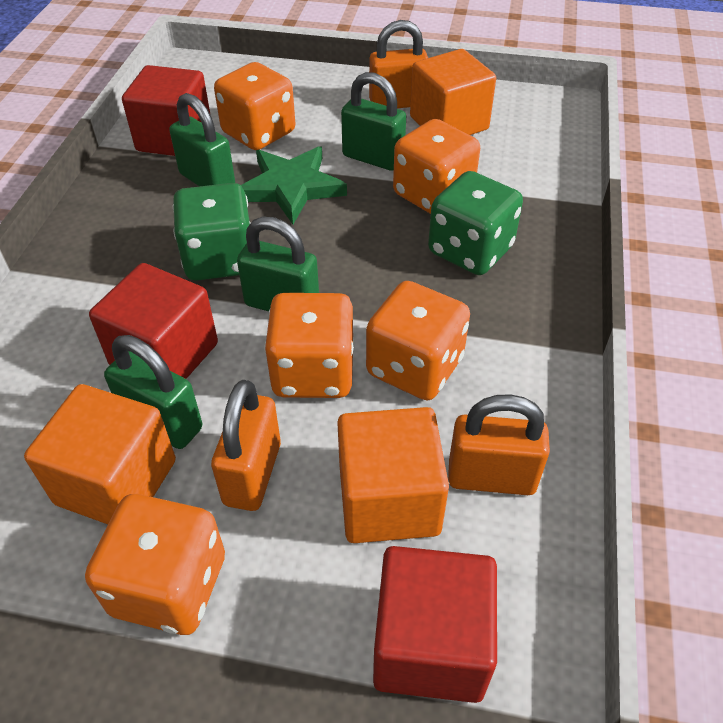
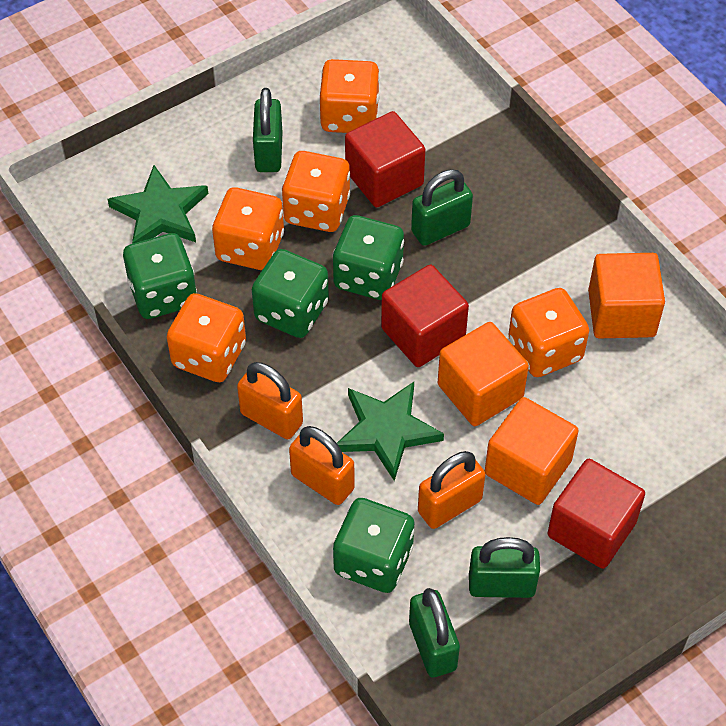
green dice: [173,183,251,281] [428,171,523,275] = 2 -> [123,233,197,319] [252,249,329,338] [333,215,404,300] [333,498,414,593] = 4
green star: [241,146,347,224] = 1 -> [108,165,208,244] [337,382,444,481] = 2

